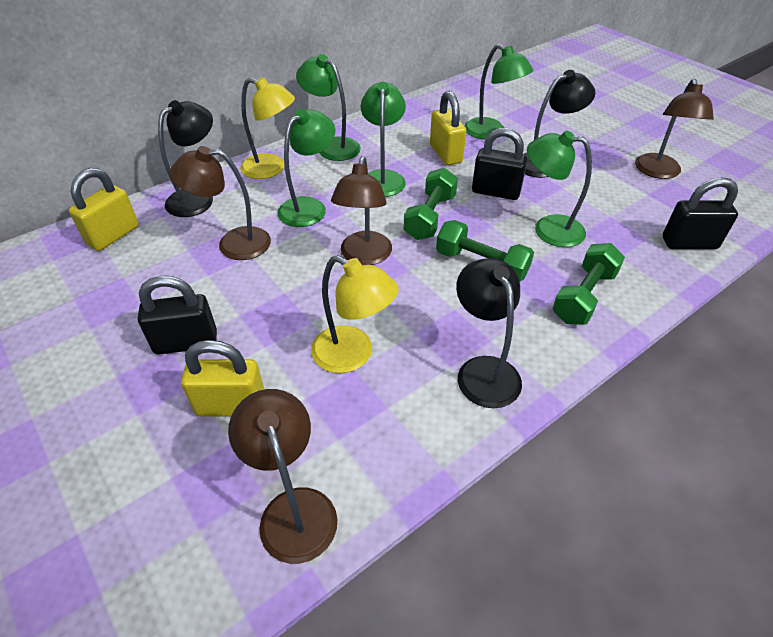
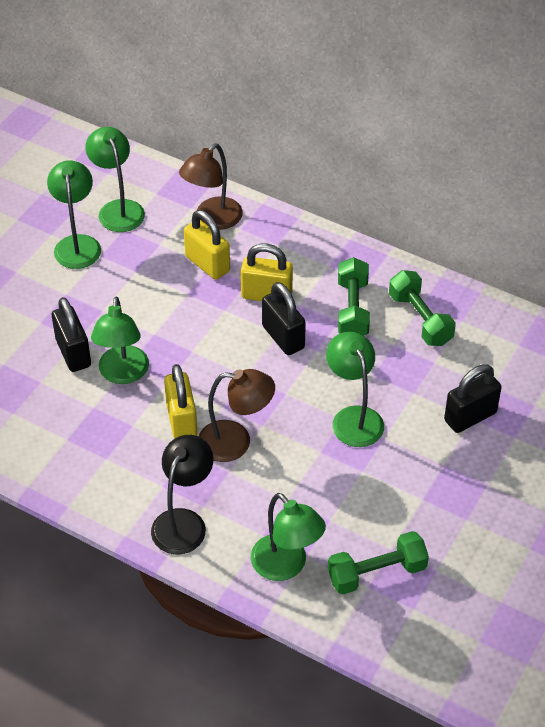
black lamp: [158,100,213,217] [456,258,522,408] [523,70,596,178] = 3 -> [151,435,214,554] = 1
brown lamp: [170,146,271,260] [228,389,337,564] [331,156,392,265] [635,79,714,179] = 4 -> [179,144,243,230] [199,369,275,462] = 2
yellow lamp: [240,77,295,179] [311,255,399,373] = 2 -> none = 0

